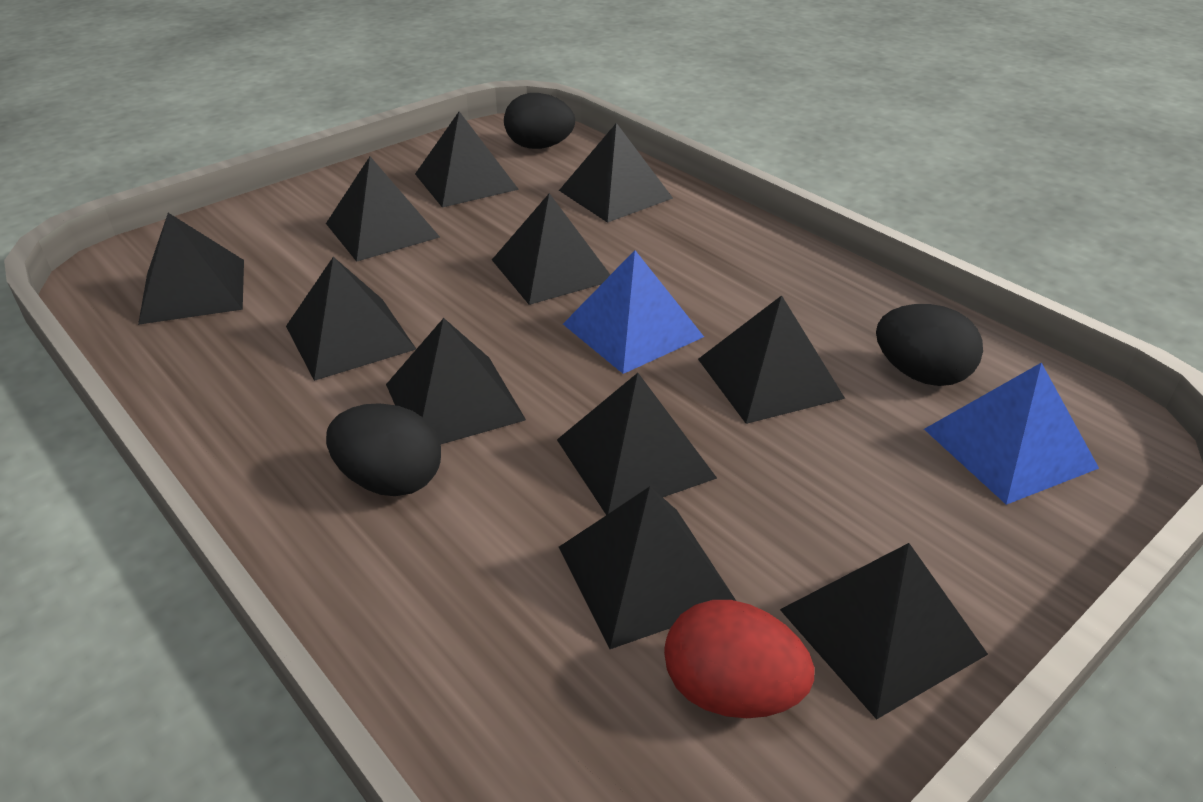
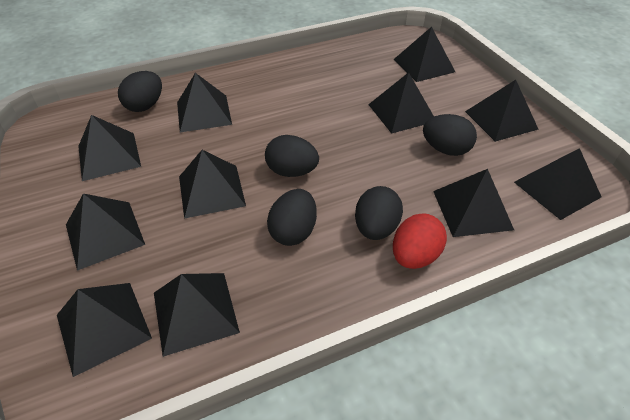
black egg: [326,403,441,496] [504,93,575,149] [876,304,983,386] = 3 -> [118,71,162,112] [265,135,319,177] [267,189,317,246] [355,186,403,240] [423,114,477,156] = 5
blue pyramid: [563,250,704,374] [924,362,1099,505] = 2 -> none = 0

